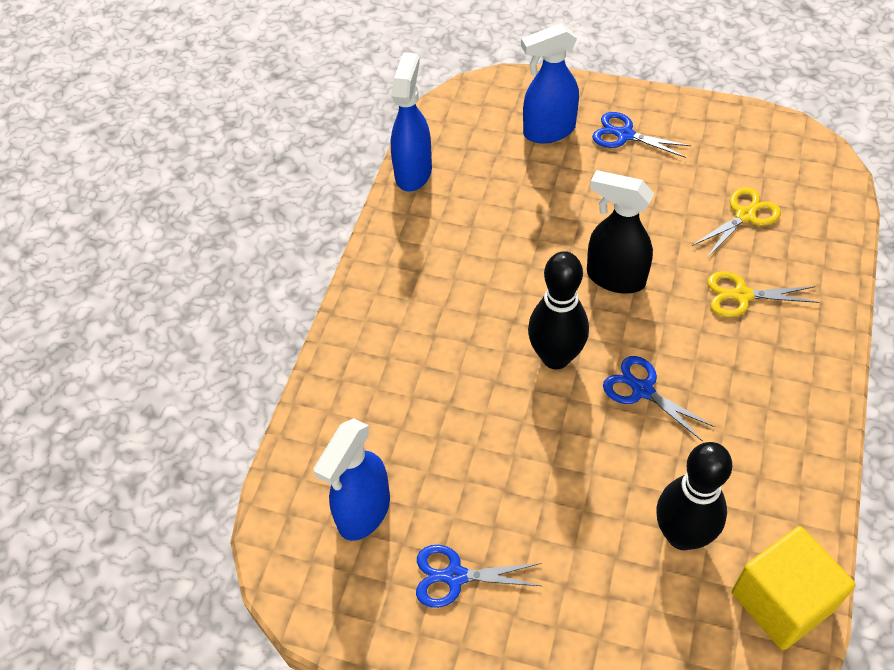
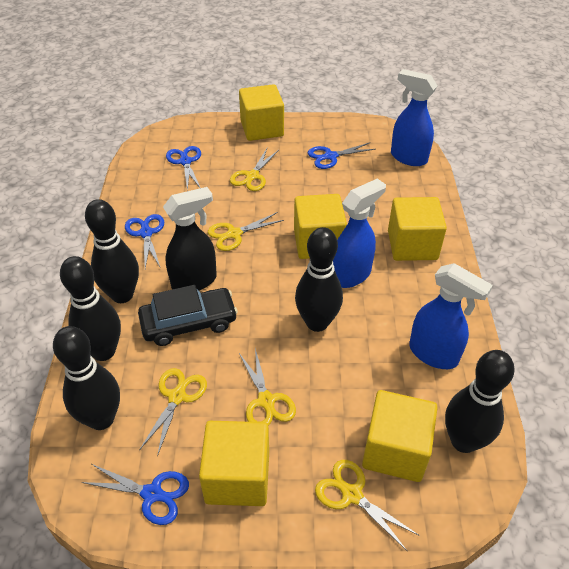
black bowling pin: [528,251,589,369] [656,442,732,550] = 2 -> [53,326,120,430] [60,256,121,361] [85,199,139,303] [295,227,343,332] [445,350,515,453] = 5
black car: none = 0 -> [138,285,238,346] = 1
blue scissors: [416,545,542,608] [592,112,691,158] [603,356,715,442] = 3 -> [81,464,189,525] [125,214,164,268] [166,146,201,190] [308,142,376,169] = 4
yellow cube: [732,526,855,650] = 1 -> [199,421,269,506] [239,84,284,141] [294,194,347,259] [362,390,438,482] [388,197,447,261] = 5
yellow scissors: [692,187,781,258] [707,271,819,317] = 2 -> [139,368,207,456] [208,212,284,251] [230,148,279,191] [238,348,296,426] [315,460,420,551] = 5

